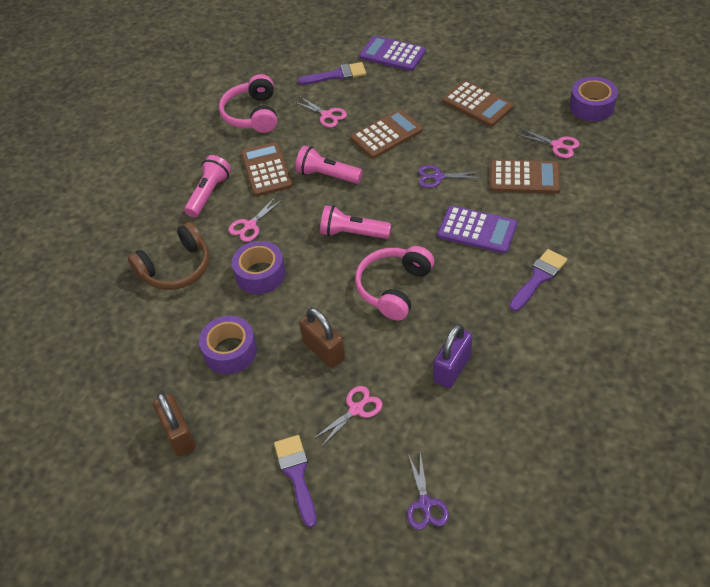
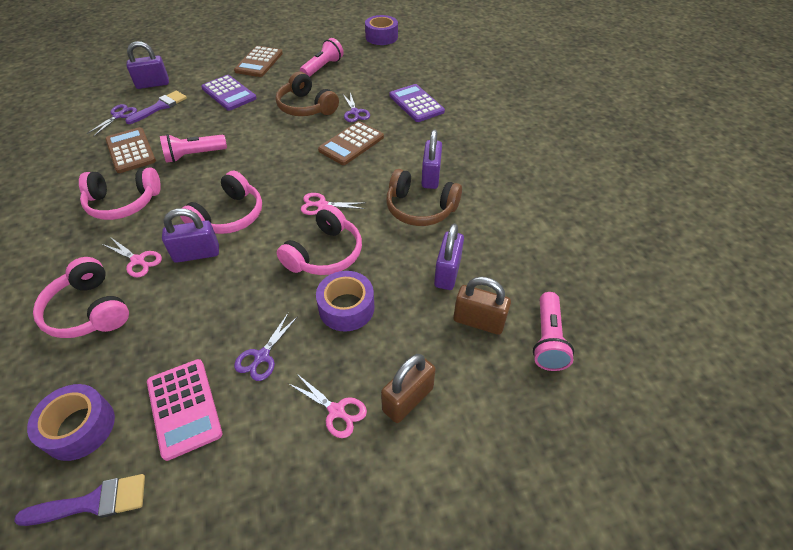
brown calculator: [241,142,293,197] [351,109,423,159] [442,80,514,127] [490,160,560,194] = 4 -> [105,127,156,173] [234,46,283,77] [318,121,384,165] = 3
brown headphones: [128,222,210,290] = 1 -> [276,72,339,116] [386,169,462,226] = 2
pink calculator: none = 0 -> [147,359,222,461] = 1
pink headphones: [219,74,277,133] [355,246,434,321] = 2 -> [33,257,129,338] [79,168,161,220] [180,171,262,234] [277,205,362,275] = 4
pink scissors: [229,196,283,242] [295,97,347,127] [313,386,382,447] [516,128,580,158] = 4 -> [102,238,162,277] [288,373,367,438] [301,193,366,215] = 3
purple brush: [274,435,317,528] [298,62,366,85] [509,249,567,312] = 3 -> [14,474,145,526] [125,91,187,124] = 2
purple padlock: [433,324,473,388] = 1 -> [127,41,169,89] [162,208,219,263] [421,130,442,189] [434,224,464,290] = 4
purple scissors: [407,452,449,530] [418,165,481,188] = 2 -> [87,104,137,136] [234,313,298,381] [342,93,370,122] = 3

